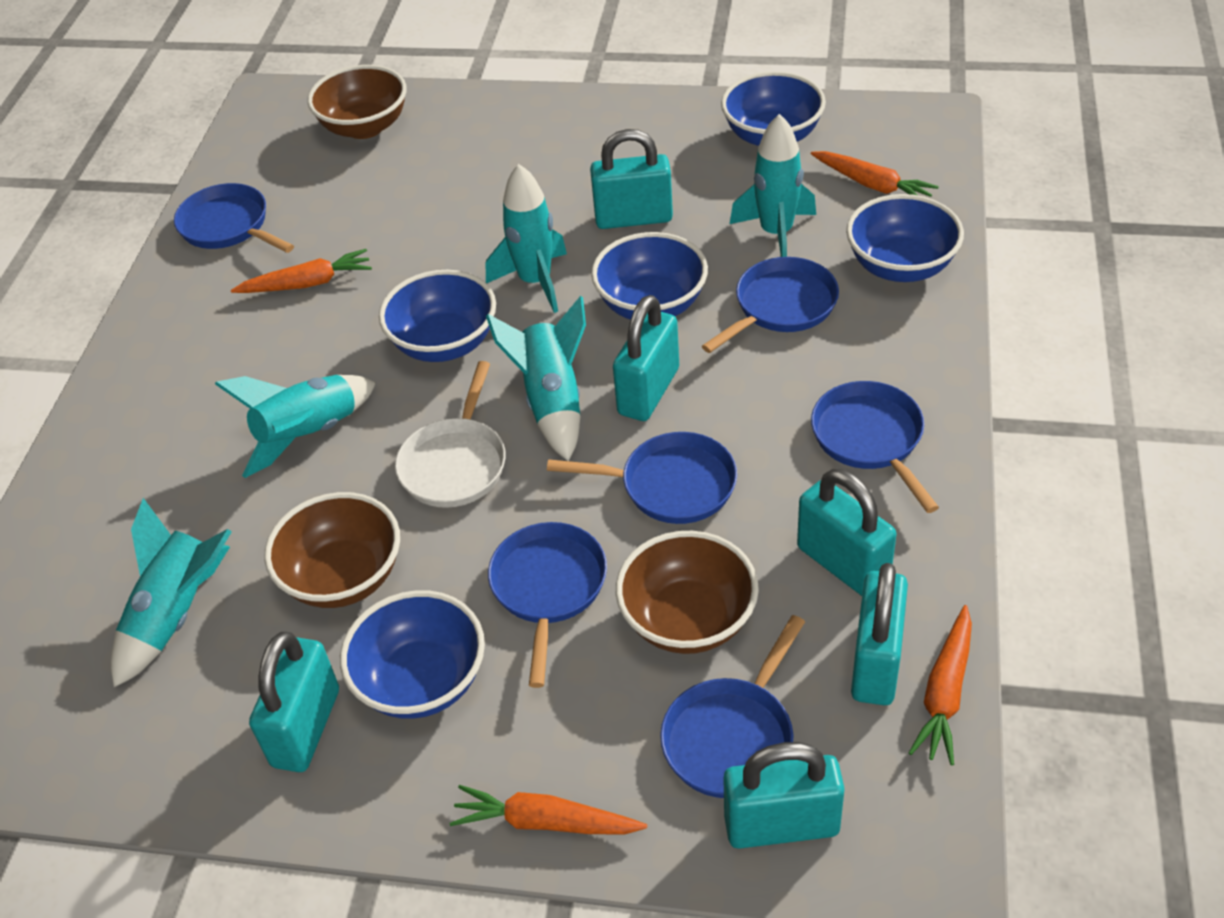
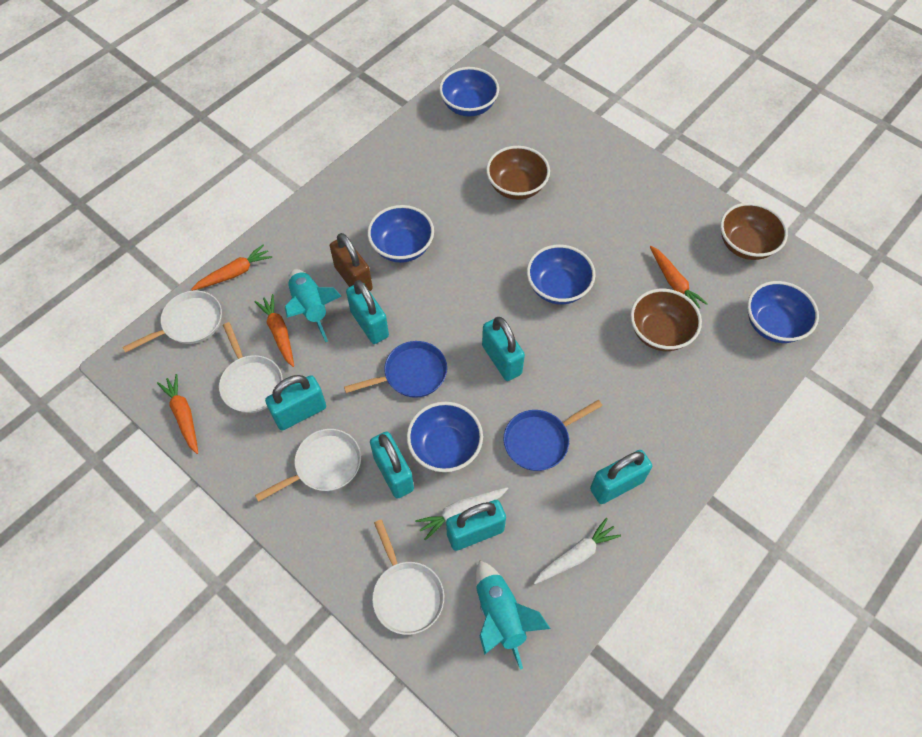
blue pan: [174,183,294,253] [488,522,607,688] [547,432,737,524] [660,615,805,798] [702,257,839,353] [811,381,939,513] = 6 -> [344,341,447,398] [503,400,602,471] = 2
brown padlock: none = 0 -> [330,233,373,291] = 1
turquoise rocket: [111,498,232,687] [215,375,376,478] [486,164,567,313] [486,296,586,461] [730,114,816,257] = 5 -> [285,269,342,342] [476,561,551,670] = 2
white carrot: none = 0 -> [415,487,508,541] [534,518,621,584] = 2
white pan: [395,361,506,508] = 1 -> [122,291,222,353] [219,322,283,413] [255,429,361,502] [372,520,444,635] = 4

